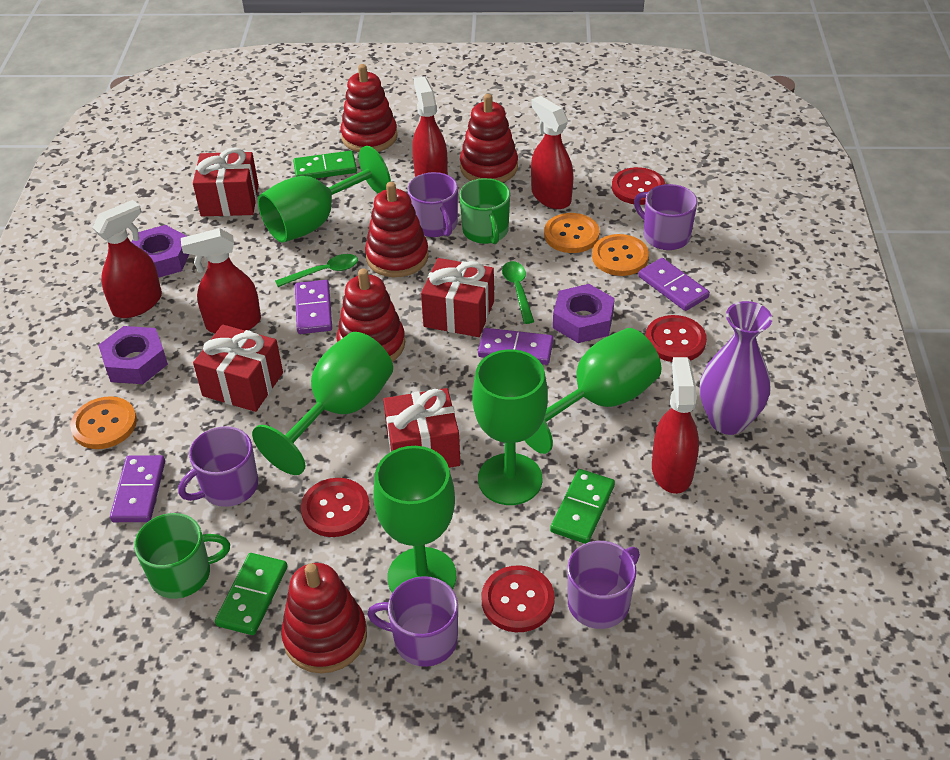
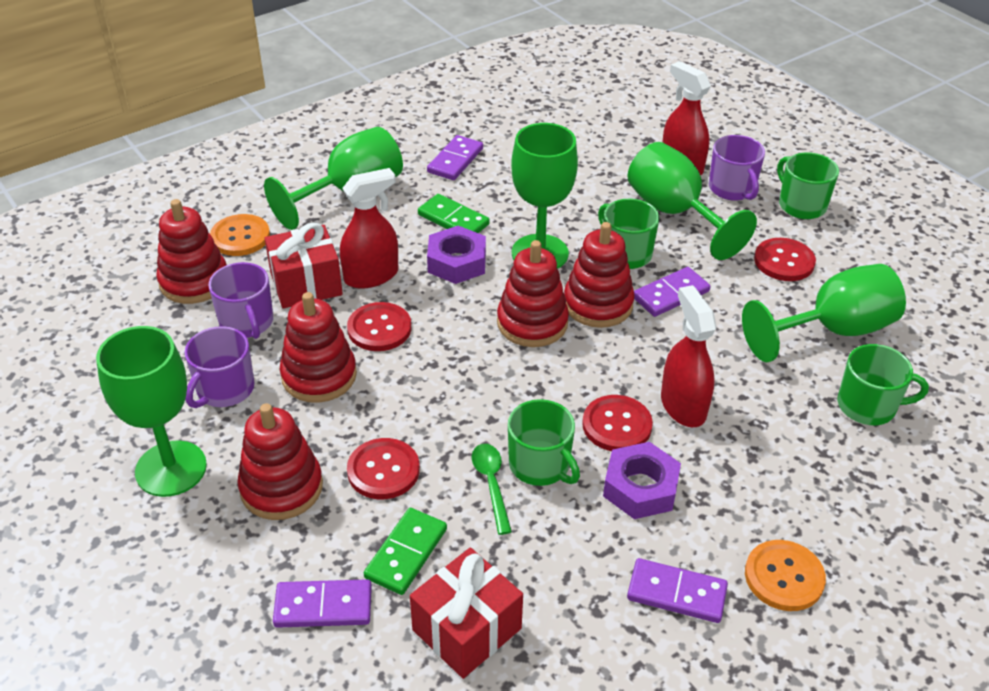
green domino: [215,553,287,635] [293,151,357,179] [550,469,615,544] = 3 -> [364,508,447,595] [418,194,490,233] = 2
green mug: [134,513,230,599] [459,178,510,244] = 2 -> [508,399,580,486] [598,199,659,269] [777,152,839,219] [838,344,929,425] = 4
green spoon: [275,254,358,287] [502,261,534,324] = 2 -> [472,444,512,535] = 1
orange button: [70,396,137,449] [544,213,600,253] [592,234,649,276] = 3 -> [210,214,270,256] [745,540,826,611] = 2
purple mug: [178,426,258,507] [367,576,458,667] [407,172,458,237] [567,541,640,629] [634,184,697,250] = 5 -> [184,326,254,408] [208,262,273,339] [709,135,765,201] = 3
purple nut: [98,326,168,384] [131,225,189,278] [553,284,615,343] = 3 -> [427,226,486,284] [603,442,681,519] = 2
purple vase: [700,301,772,435] = 1 -> none = 0
red gift: [193,148,259,216] [193,325,283,412] [383,388,460,468] [421,258,494,337] = 4 -> [265,222,343,309] [410,548,523,679] = 2
red spray bottle: [92,200,162,318] [181,228,261,333] [412,76,448,177] [531,96,573,209] [652,357,699,494] = 5 -> [340,168,398,289] [661,285,717,427] [662,61,711,176] = 3

